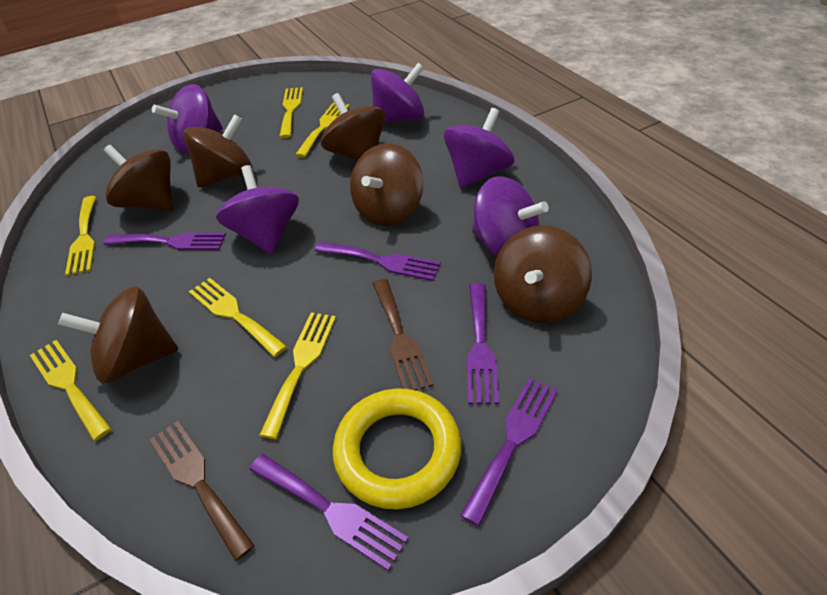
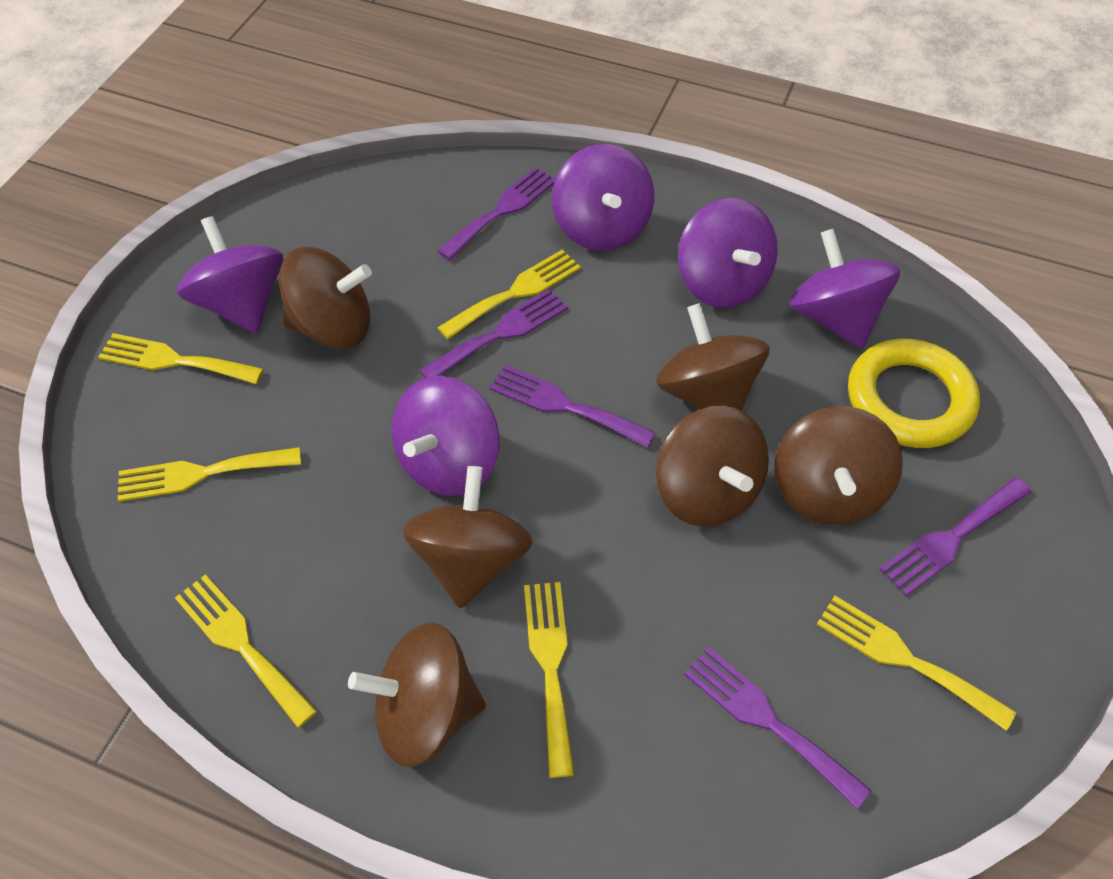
brown fork: [150,421,255,561] [372,279,433,391] = 2 -> none = 0

